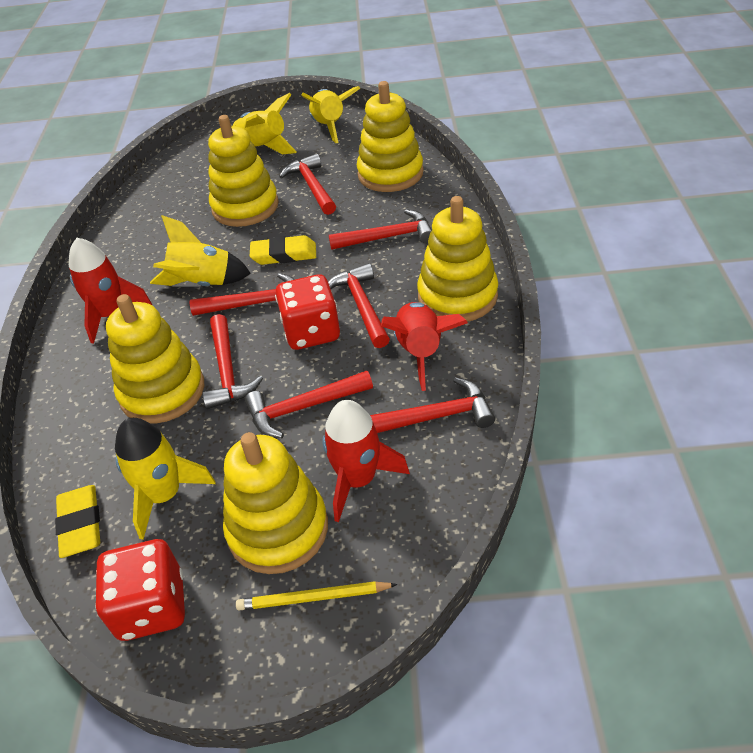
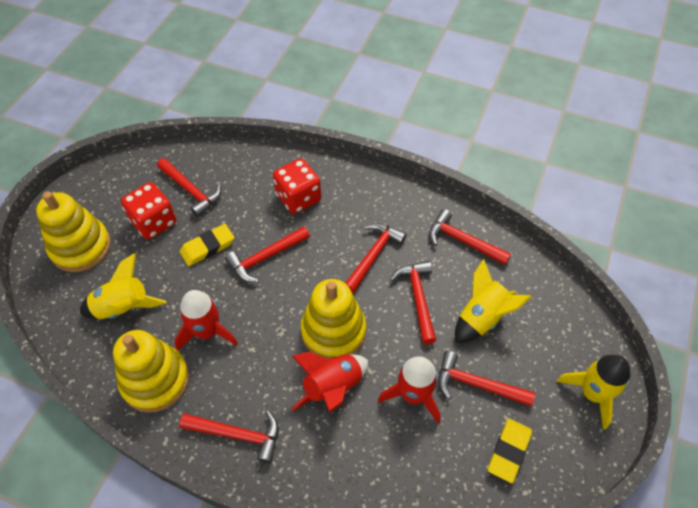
yellow pencil: [236,581,397,611] = 1 -> none = 0
yellow rocket: [115,418,216,540] [150,215,251,286] [232,93,297,154] [301,86,361,143] = 4 -> [80,253,167,319] [455,259,532,343] [557,355,630,429] = 3
yellow stacking toy: [106,294,204,424] [208,115,279,227] [223,432,328,574] [357,81,423,192] [417,196,498,322] = 5 -> [36,191,111,272] [113,330,189,413] [301,279,366,359] = 3

